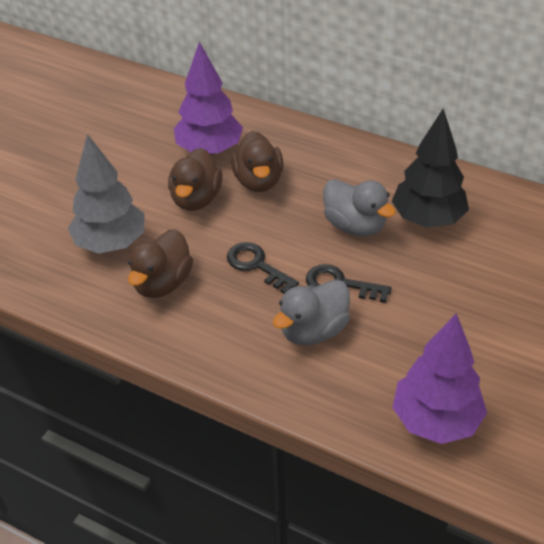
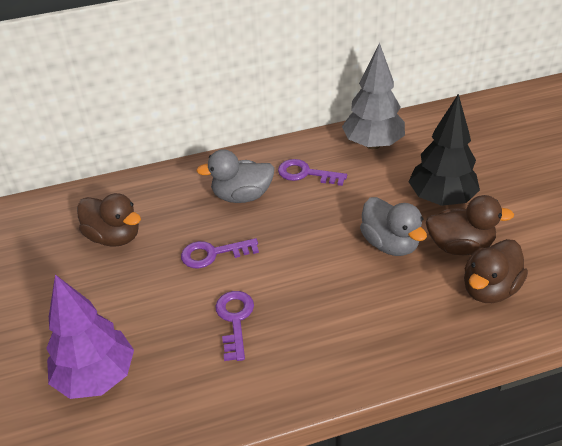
black key: [227,242,299,294] [306,264,392,303] = 2 -> none = 0
purple key: none = 0 -> [181,238,259,268] [215,291,254,361] [278,159,347,186] = 3
purple tree: [174,42,243,155] [392,313,487,444] = 2 -> [46,275,134,399] = 1

